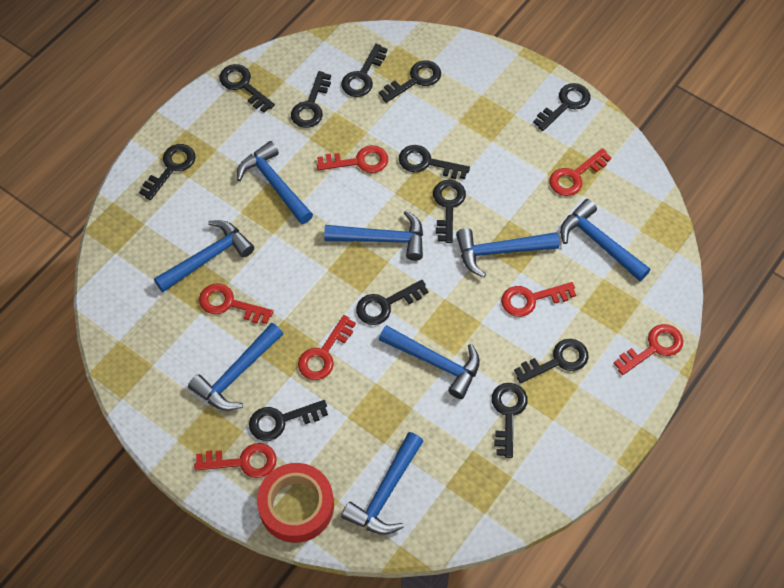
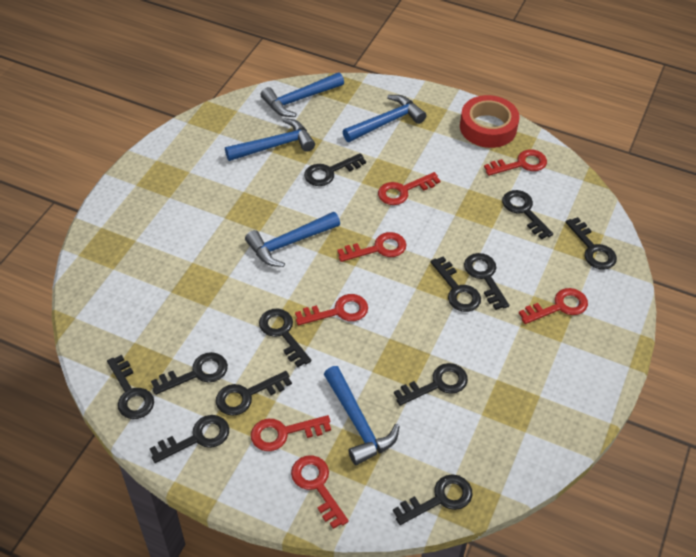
blue hammer: [154,220,254,292] [188,323,283,411] [237,141,313,224] [324,210,423,261] [341,432,423,535] [379,325,480,399] [456,228,559,278] [560,199,650,281] = 8 -> [225,118,315,161] [245,212,340,267] [261,72,344,117] [324,366,400,465] [342,95,426,142] = 5

